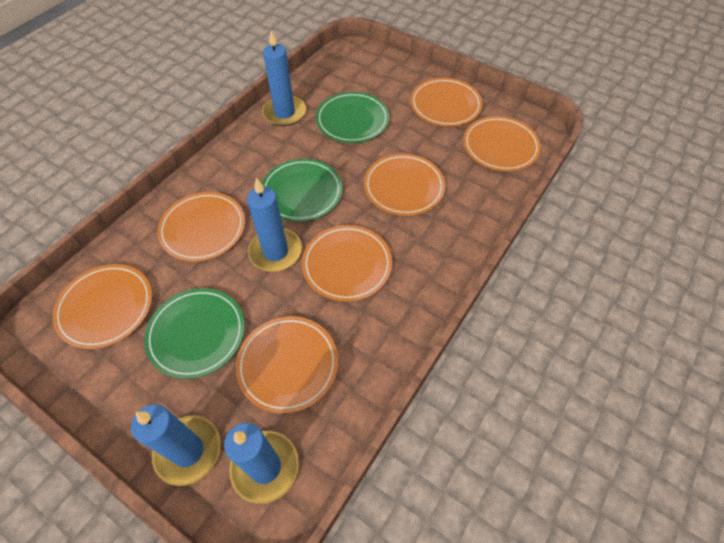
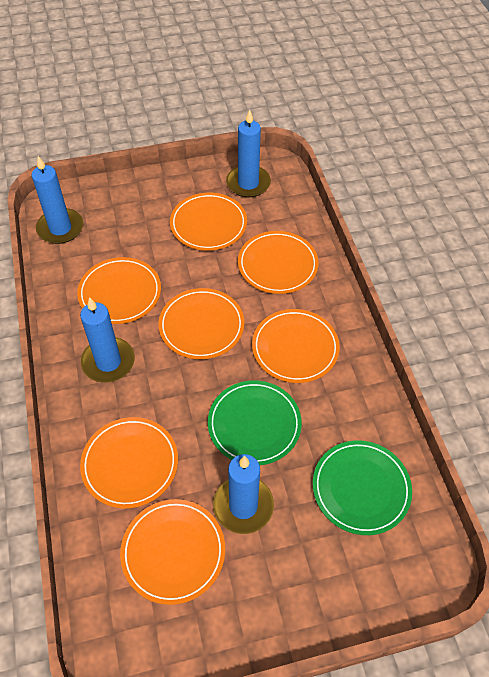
green plate: [144,288,245,379] [262,159,343,222] [316,92,389,143] = 3 -> [208,380,302,465] [313,440,412,535] = 2

